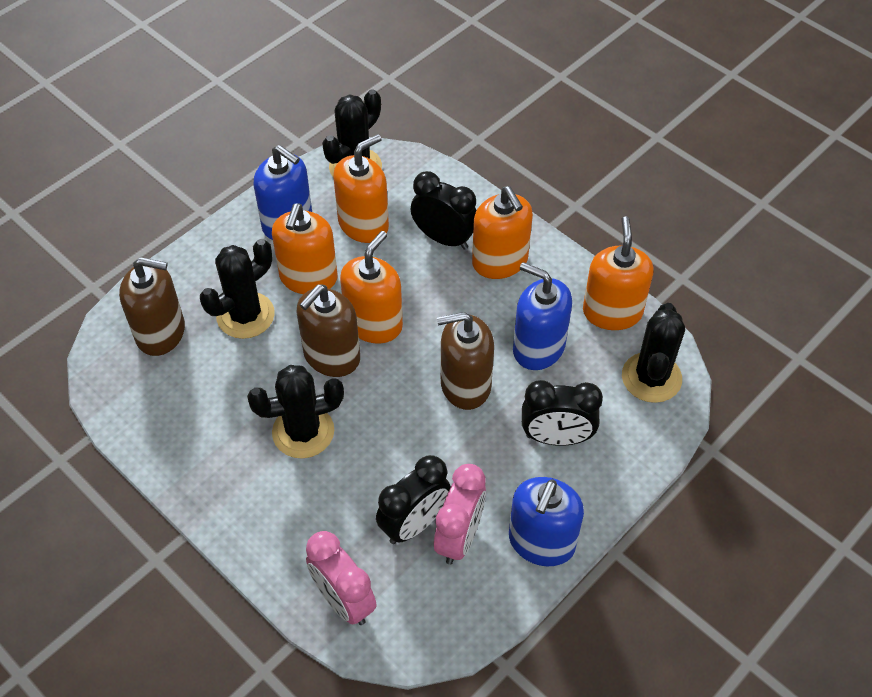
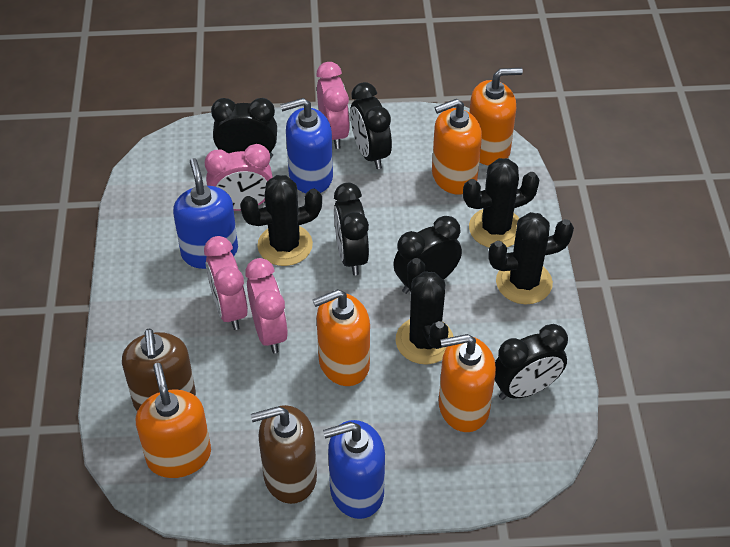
black clock: [376,455,451,544] [411,171,477,250] [522,380,603,446] = 3 -> [211,98,277,158] [334,183,369,275] [350,82,392,169] [393,216,462,294] [495,324,568,400] = 5
brown soap dispenser: [119,257,185,356] [297,285,360,377] [437,312,494,410] = 3 -> [122,328,196,411] [251,405,317,504] = 2
pink clock: [306,531,376,625] [434,464,486,564] = 2 -> [204,236,248,330] [205,144,273,211] [245,258,288,353] [316,62,350,149] = 4

